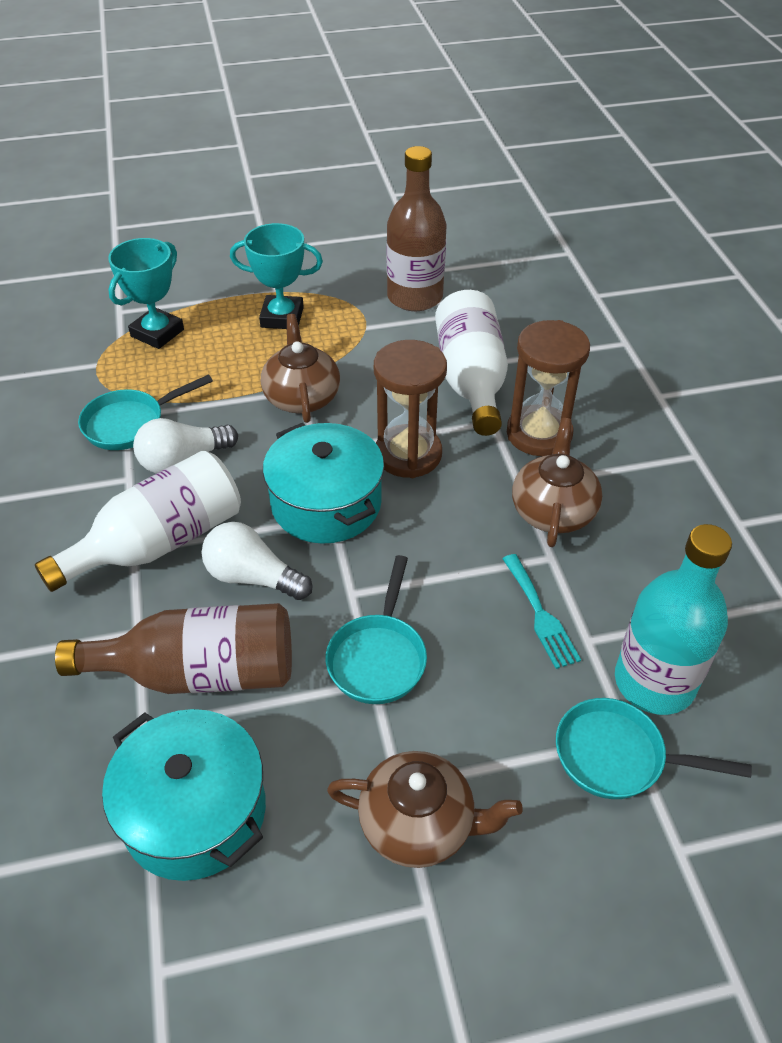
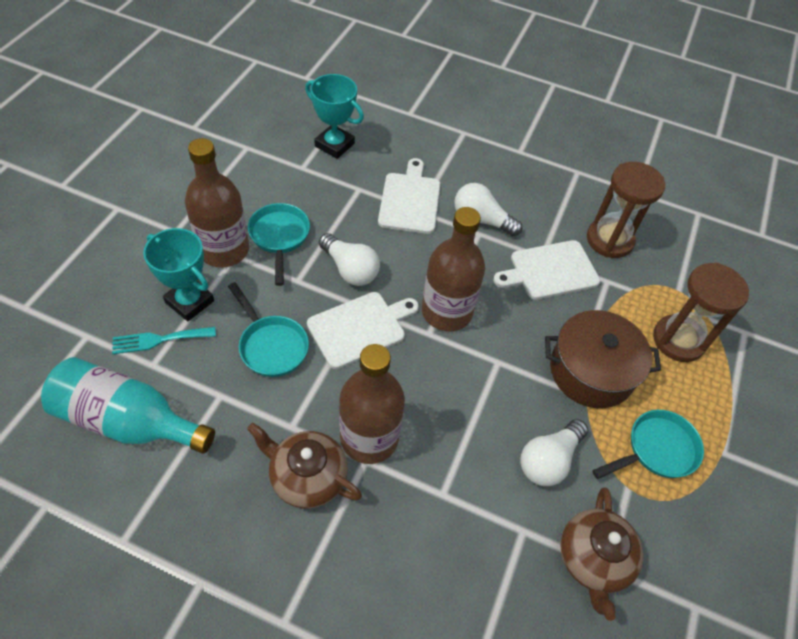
brown bottle: [55,603,292,694] [387,146,446,311] = 2 -> [185,138,249,268] [339,344,405,464] [422,207,485,331] = 3
brown pot: none = 0 -> [545,310,661,408] = 1
brown teapot: [261,314,340,423] [327,751,523,868] [512,418,602,547] = 3 -> [247,423,362,509] [560,487,644,621] = 2
turquoise pot: [102,709,266,881] [263,423,384,544] = 2 -> none = 0
white bottle: [35,451,241,592] [435,290,508,436] = 2 -> none = 0
white cutting board: none = 0 -> [307,292,419,369] [378,158,441,234] [493,240,600,300] = 3
white light bulb: [133,418,238,473] [202,522,312,600] = 2 -> [319,233,380,286] [454,183,522,236] [521,419,588,486] = 3

